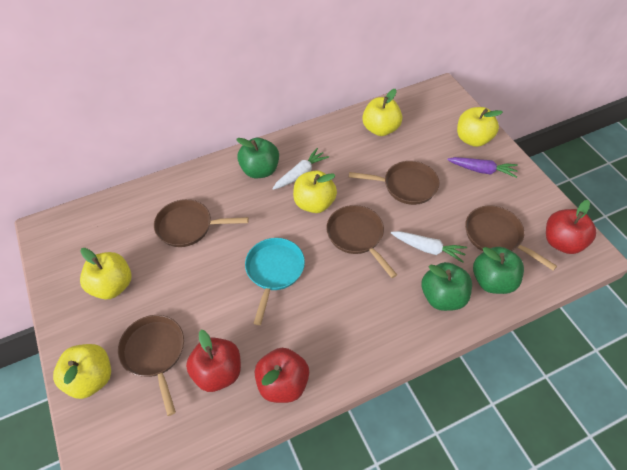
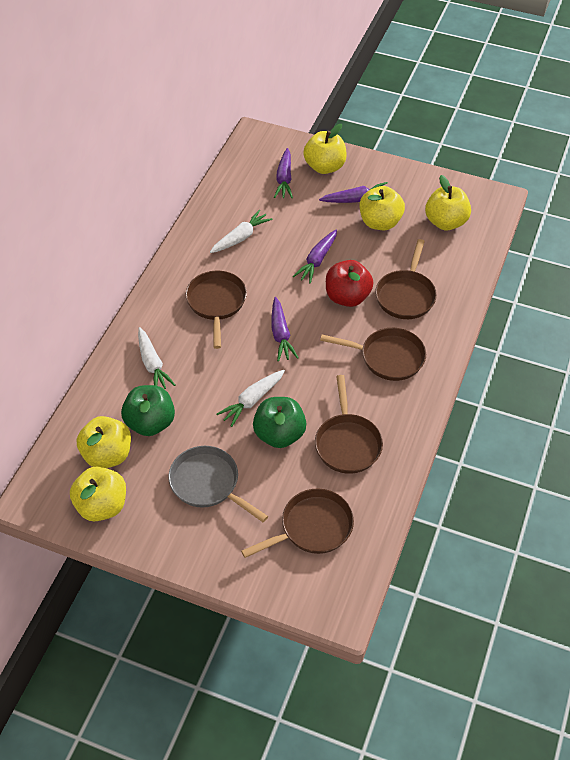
green apple: [236,138,279,178] [422,262,472,311] [473,247,524,294] = 3 -> [121,385,175,436] [253,397,306,448] = 2
grey pan: none = 0 -> [168,446,268,522] = 1
purple carrot: [447,157,518,178] = 1 -> [272,297,298,361] [274,148,293,198] [293,230,337,284] [319,182,388,203] = 4
red apple: [186,330,241,392] [255,348,309,403] [546,200,596,254] = 3 -> [326,260,373,307] = 1
turquoise pan: [245,238,305,325] = 1 -> none = 0
white carrot: [272,148,329,190] [391,231,467,263] = 2 -> [138,327,175,389] [210,209,273,253] [216,370,285,427] = 3

